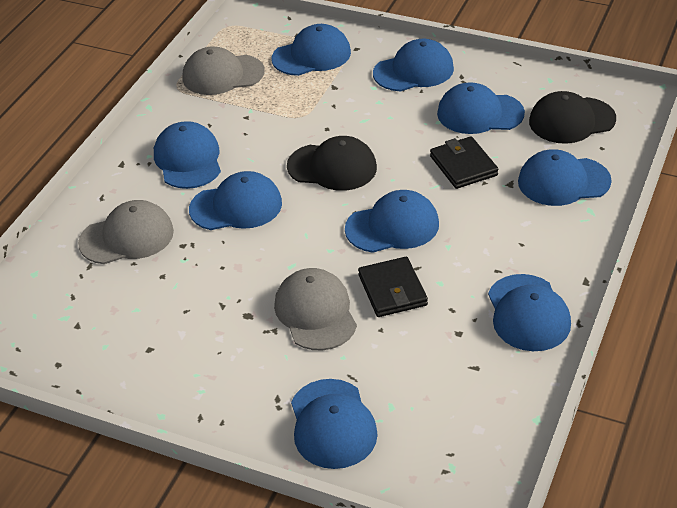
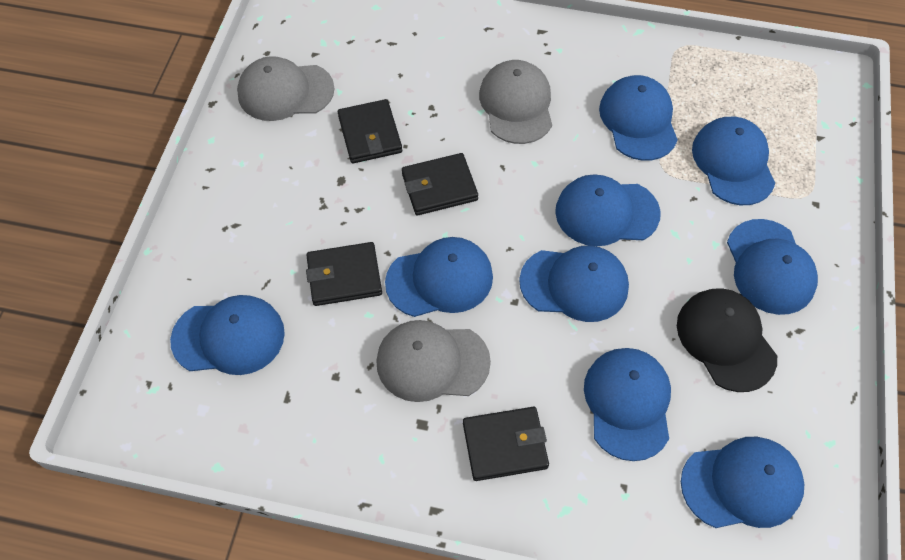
black cap: [287,136,377,191] [529,91,616,144] = 2 -> [677,288,777,392] = 1
black wallet: [358,257,428,317] [430,136,498,189] = 2 -> [306,242,382,306] [338,99,402,163] [402,153,478,215] [463,407,549,481] = 4

